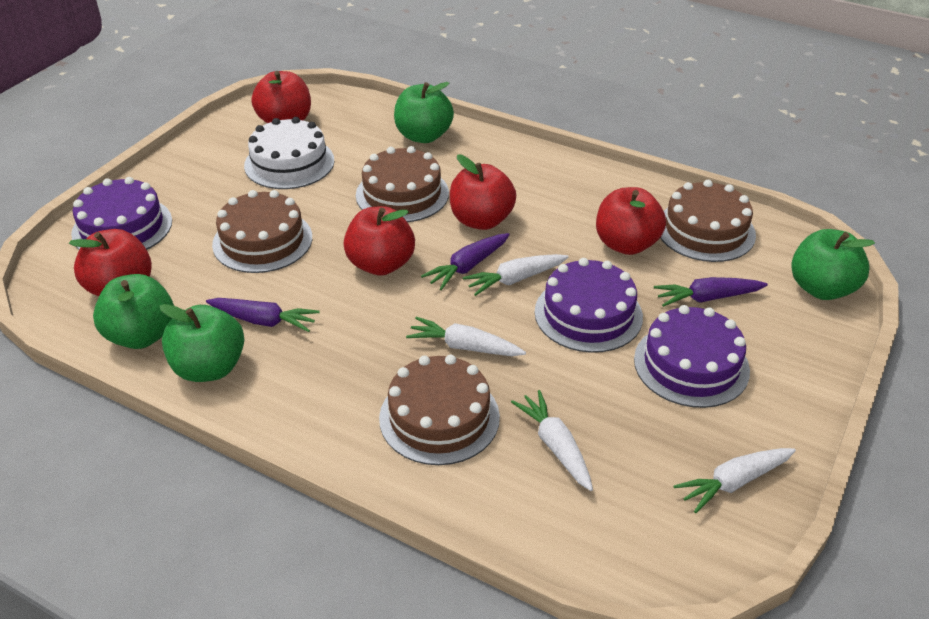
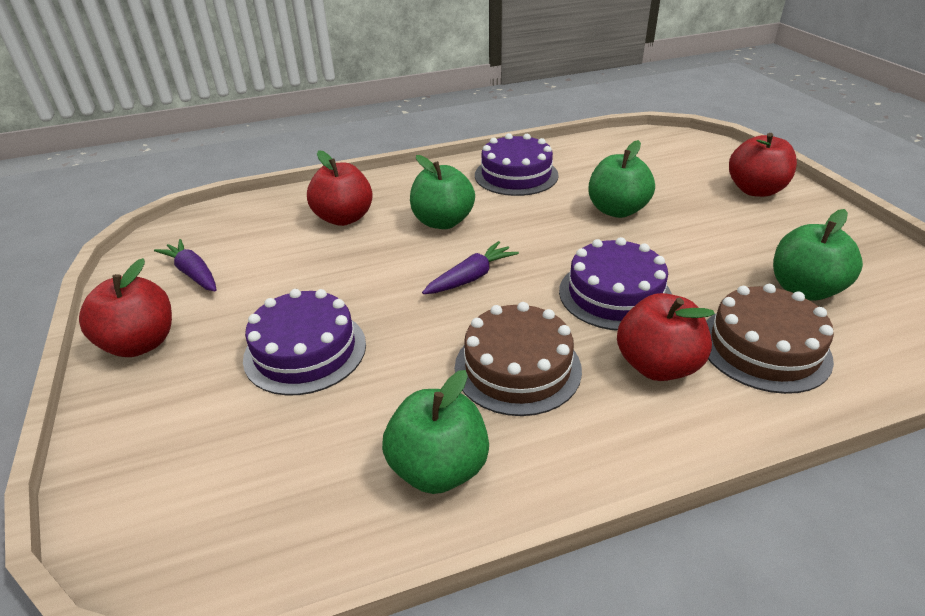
brown cake: [212,190,312,273] [356,146,449,222] [379,355,500,465] [661,180,756,262] = 4 -> [455,302,582,416] [706,284,834,394] = 2
purple carrot: [206,298,319,332] [421,233,510,290] [654,277,768,307] = 3 -> [154,239,216,291] [422,241,519,294] = 2
red apple: [69,229,152,296] [252,71,311,123] [343,206,415,276] [450,155,516,230] [596,187,666,255] = 5 -> [79,258,172,357] [307,150,373,226] [617,293,715,381] [729,133,797,197] = 4
white cake: [244,117,334,189] = 1 -> none = 0
white carrot: [406,317,526,356] [463,254,568,296] [511,390,593,491] [673,448,796,513] = 4 -> none = 0

